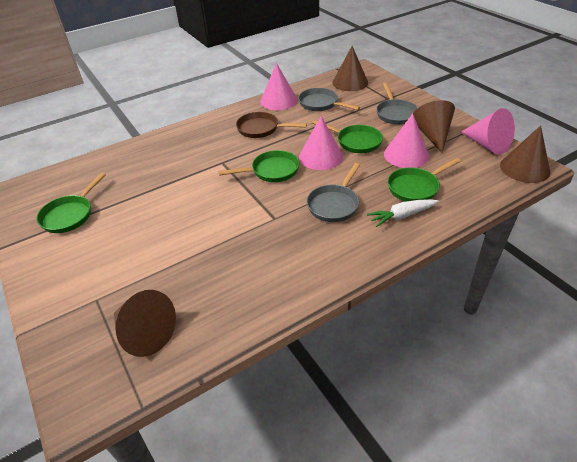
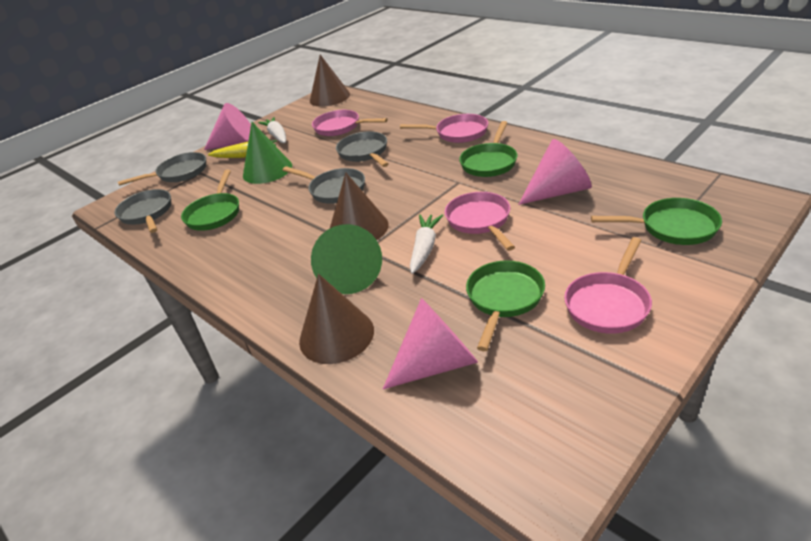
brown cone: [114,290,176,357] [332,46,368,91] [413,100,455,153] [500,125,550,183] = 4 -> [299,274,374,364] [310,55,350,107] [330,172,389,240] = 3
brown pan: [236,112,307,138] = 1 -> none = 0
green cone: none = 0 -> [243,122,292,184] [311,224,382,294] = 2
grey pan: [298,88,360,111] [307,163,360,222] [376,83,418,125] = 3 -> [114,189,171,233] [118,152,206,186] [283,166,365,204] [336,131,389,167] = 4
pink cone: [260,63,298,110] [299,116,343,170] [384,114,429,168] [461,108,515,155] = 4 -> [204,103,251,150] [383,298,478,389] [518,139,592,205] = 3
pink pan: none = 0 -> [312,110,388,136] [400,114,488,143] [445,192,515,251] [564,237,652,334] = 4
white carrot: [367,199,438,227] = 1 -> [258,117,286,143] [410,215,443,274] = 2
yellow carrot: none = 0 -> [208,140,277,158] = 1

